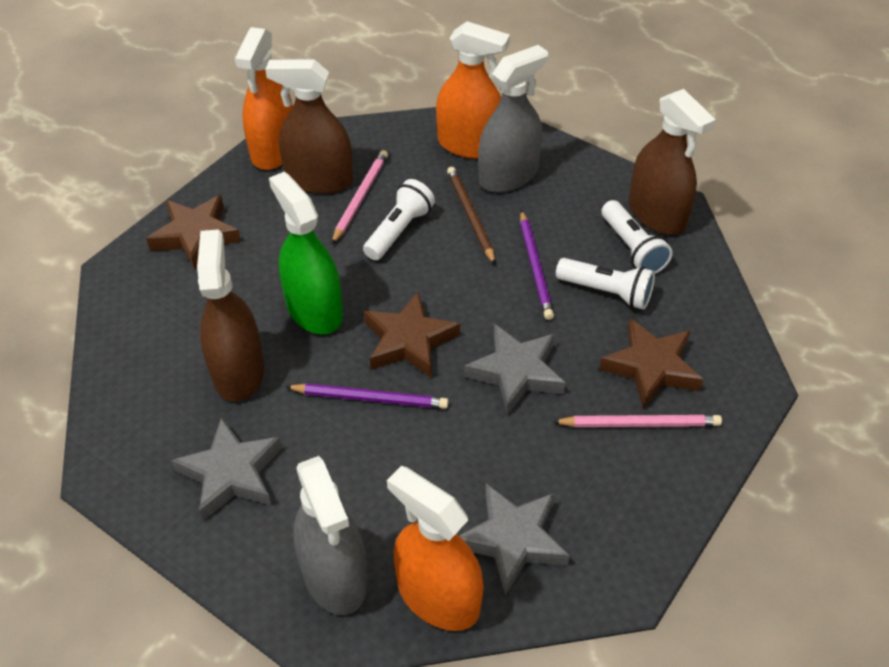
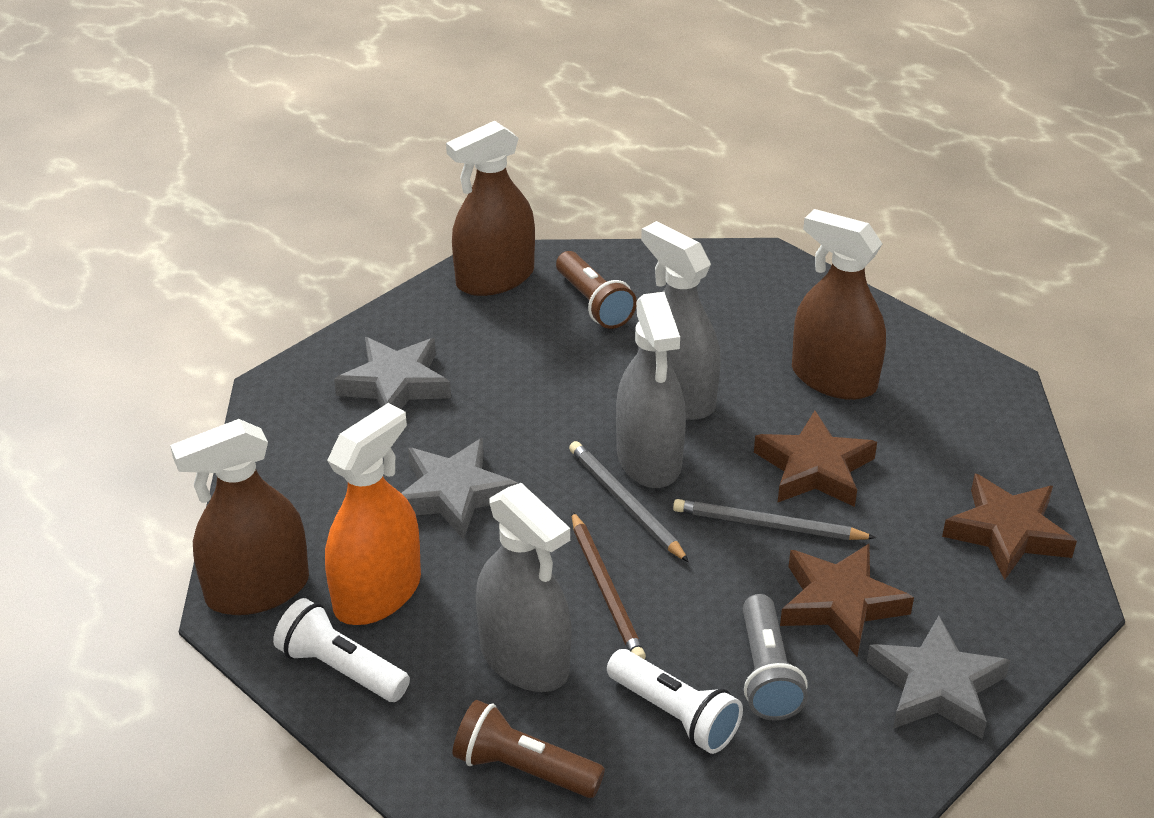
brown flashlight: none = 0 -> [453,700,605,798] [556,251,637,329] = 2
green spray bottle: [269,172,343,334] = 1 -> none = 0
grey flashlight: none = 0 -> [743,594,808,720] = 1
grey pencil: none = 0 -> [569,441,689,562] [673,499,876,540] = 2
grey spray bottle: [293,456,368,615] [478,45,548,193] = 2 -> [476,483,571,692] [616,292,686,488] [638,221,721,420] = 3
orange spray bottle: [235,27,293,170] [387,466,484,631] [436,21,510,159] = 3 -> [325,403,421,625] = 1
pink pencil: [332,150,388,244] [552,415,722,427] = 2 -> none = 0
purple pencil: [285,383,449,409] [520,210,554,320] = 2 -> none = 0
white flashlight: [363,179,435,260] [556,258,655,310] [601,200,673,274] = 3 -> [273,598,410,702] [607,649,743,754] = 2

